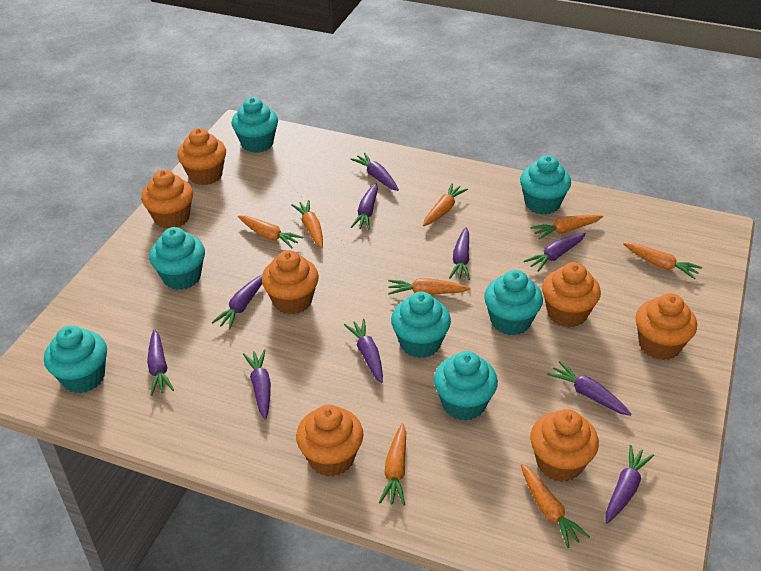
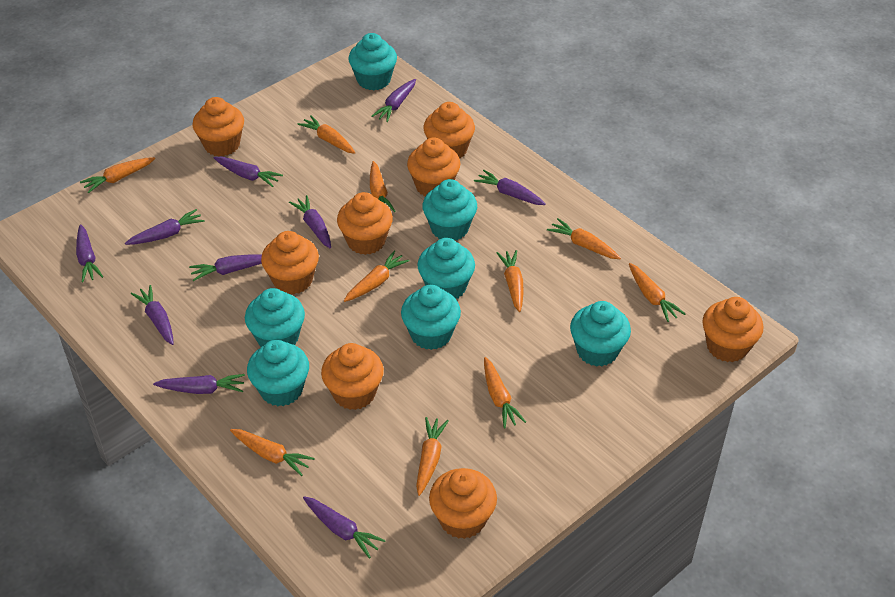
orange carrot: [238,215,303,248] [291,200,323,248] [379,423,406,506] [388,279,471,295] [423,183,468,226] [521,464,590,548] [530,215,603,240] [623,243,702,279] = 8 -> [80,157,155,193] [230,429,315,476] [297,115,356,154] [344,251,410,302] [370,161,395,212] [416,417,449,496] [484,357,526,428] [496,250,523,312] [547,218,621,259] [629,263,685,322] = 10
orange cupcake: [141,169,193,229] [177,128,226,185] [262,250,319,314] [296,404,363,476] [530,409,599,482] [542,262,601,327] [635,293,697,360] = 7 -> [192,97,244,156] [261,231,319,294] [321,343,384,410] [337,192,393,255] [407,138,460,196] [423,102,475,159] [429,468,497,539] [702,297,763,362] = 8

